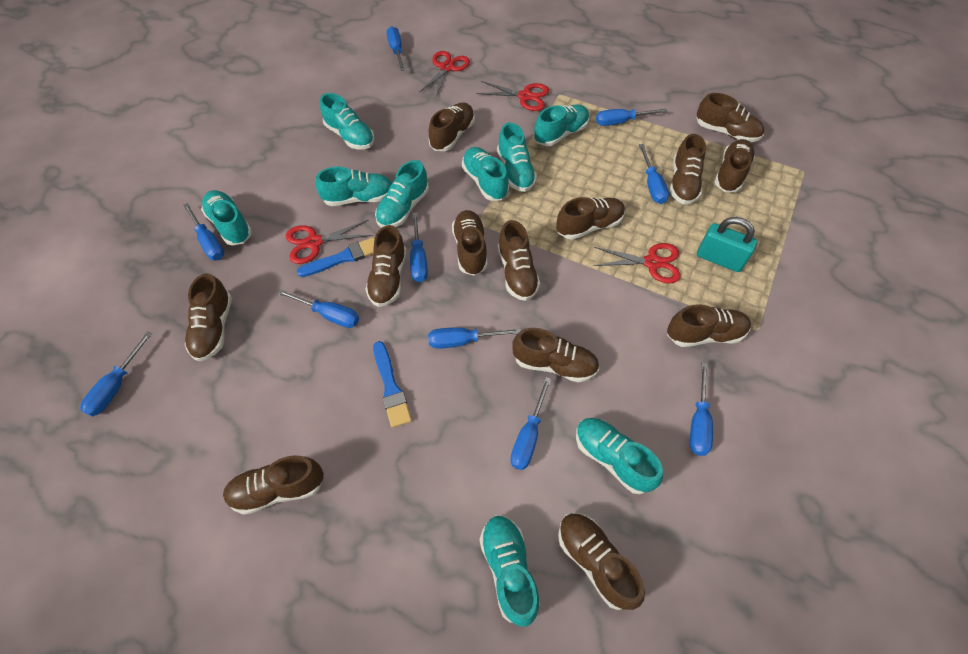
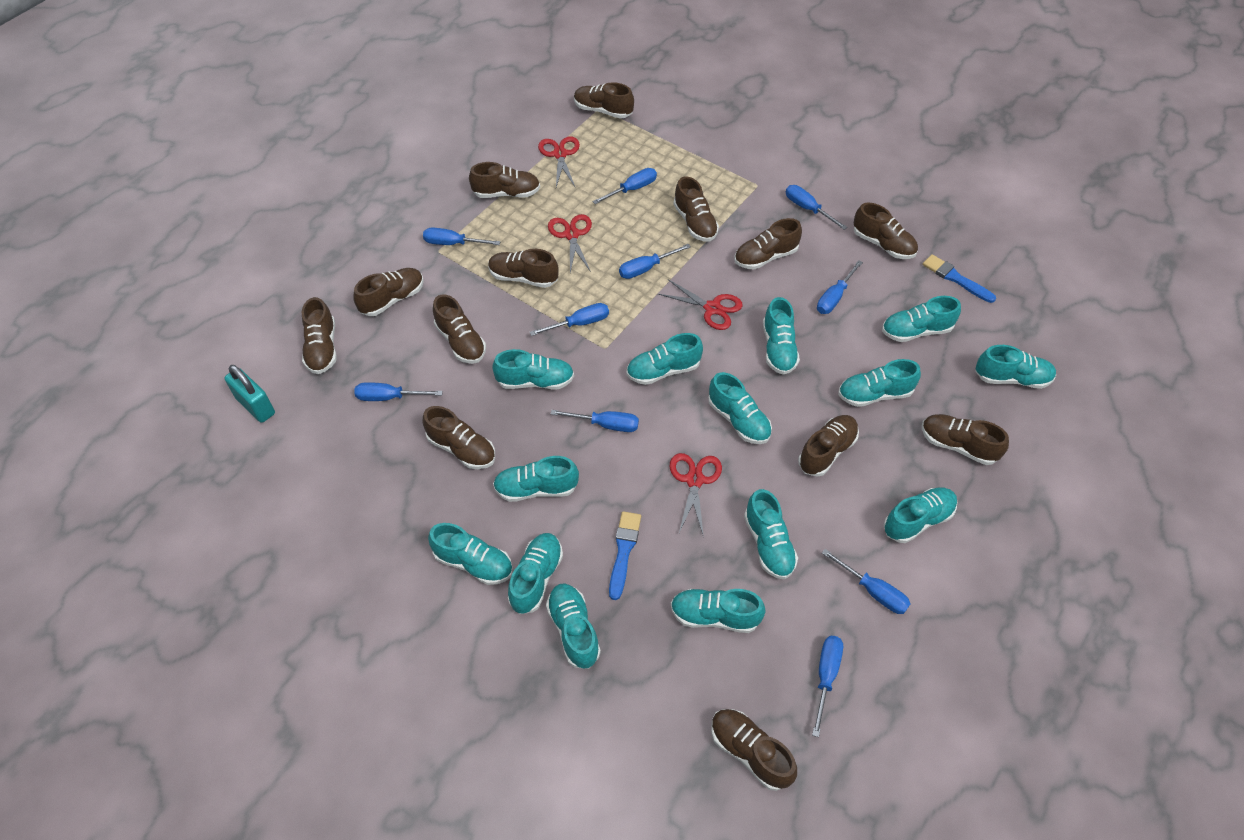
turquoise shoe: [201,190,252,245] [315,167,392,206] [320,93,374,149] [375,160,429,228] [462,147,509,201] [480,515,540,627] [497,123,537,192] [534,104,589,146] [576,418,663,494] = 9 -> [428,523,513,585] [492,349,574,389] [493,456,579,502] [508,533,563,614] [546,583,601,669] [627,333,703,385] [671,589,766,633] [708,372,772,444] [744,489,798,579] [763,297,800,375] [838,359,921,407] [882,296,961,342] [884,488,957,543] [975,345,1056,389] = 14

